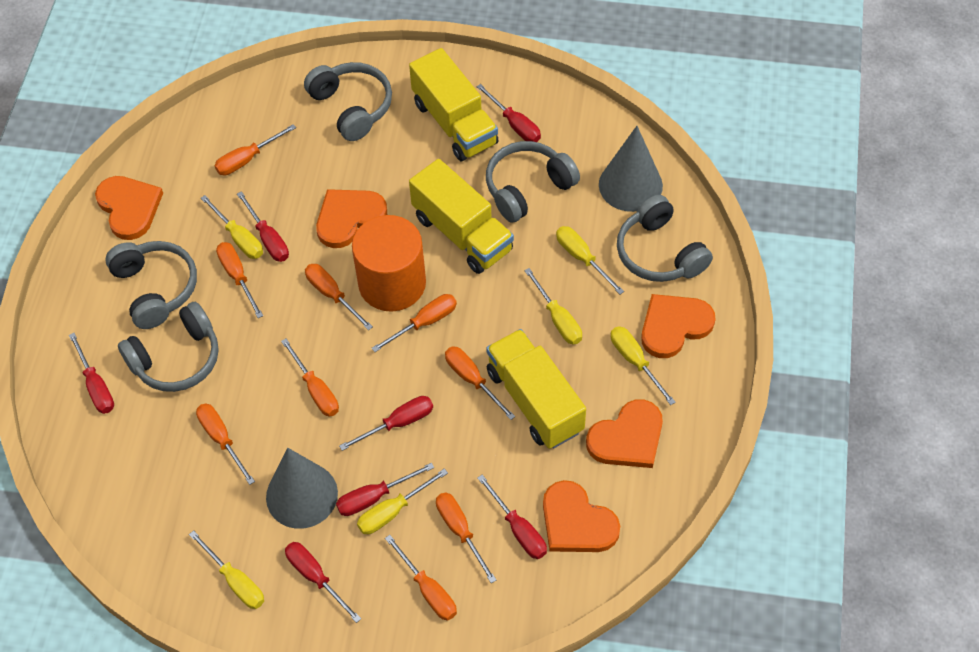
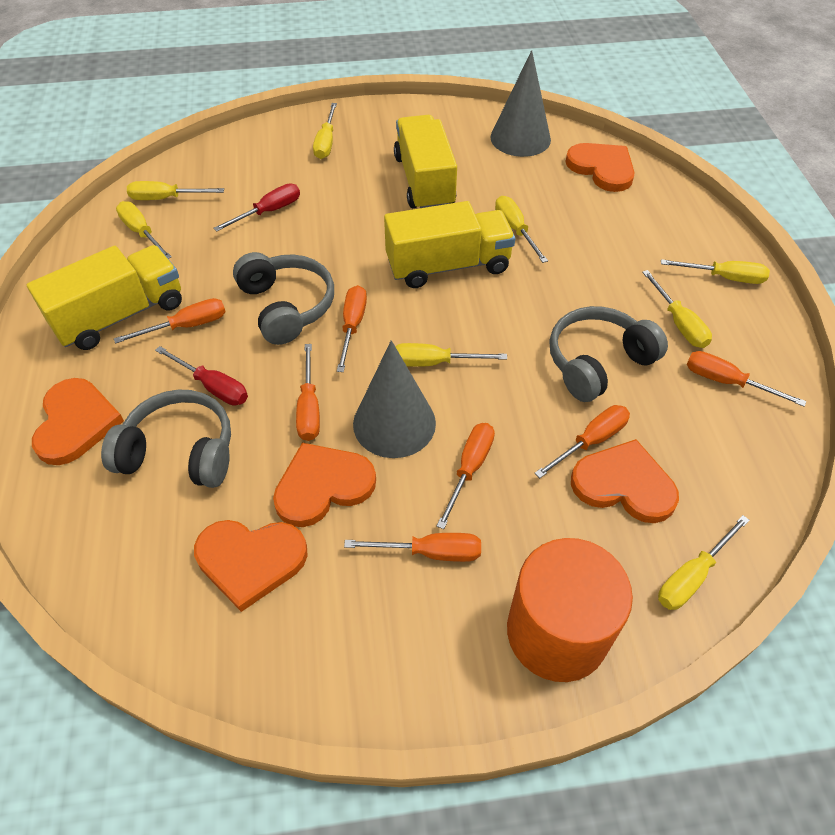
grey headphones: [105,241,197,329] [118,302,219,392] [304,62,392,141] [486,141,580,223] [617,195,713,282] = 5 -> [101,390,231,488] [233,252,334,345] [550,306,668,402] = 3
orange screwdriver: [196,404,255,485] [214,124,296,175] [216,242,263,318] [281,339,339,417] [305,264,373,330] [372,294,457,352] [385,535,457,621] [436,492,496,583] [445,346,515,420] = 9 -> [114,298,225,344] [296,344,320,441] [337,285,367,372] [344,533,481,562] [437,423,495,529] [535,405,630,478] [686,351,806,407] = 7
red screwdriver: [69,333,114,414] [237,191,289,262] [285,542,361,623] [336,463,434,516] [339,396,433,451] [476,84,541,142] [478,474,547,559] = 7 -> [155,346,248,406] [213,184,300,232] = 2
yellow screwdriver: [189,530,264,609] [201,195,263,259] [357,468,448,534] [524,268,582,345] [556,226,624,294] [611,326,676,405] = 6 -> [116,201,172,259] [127,181,224,200] [313,103,337,159] [395,343,507,367] [495,196,548,263] [642,270,712,348] [658,515,750,610] [661,259,770,284] = 8

